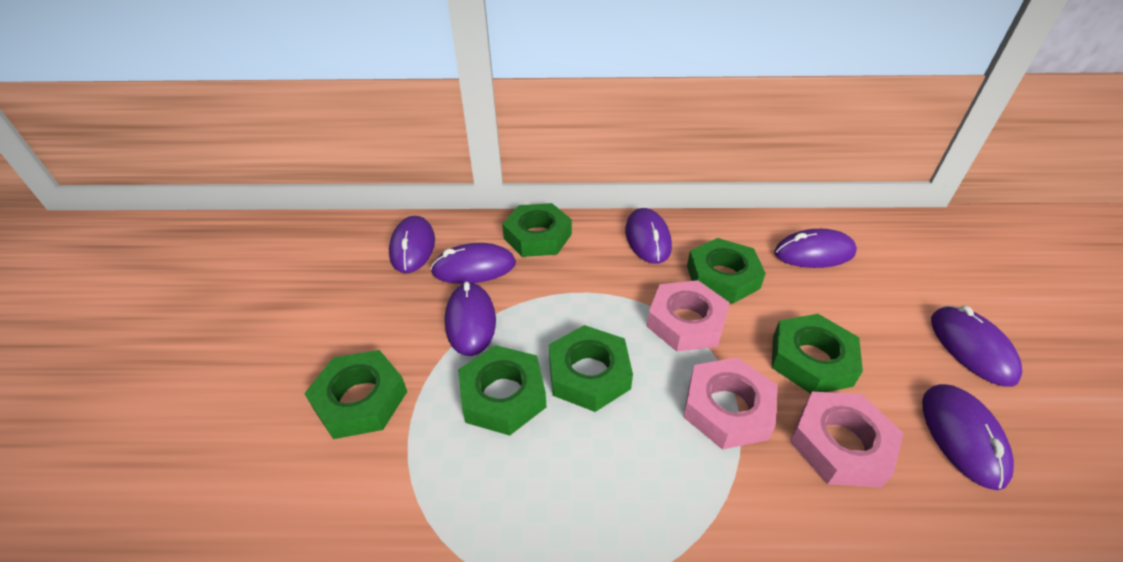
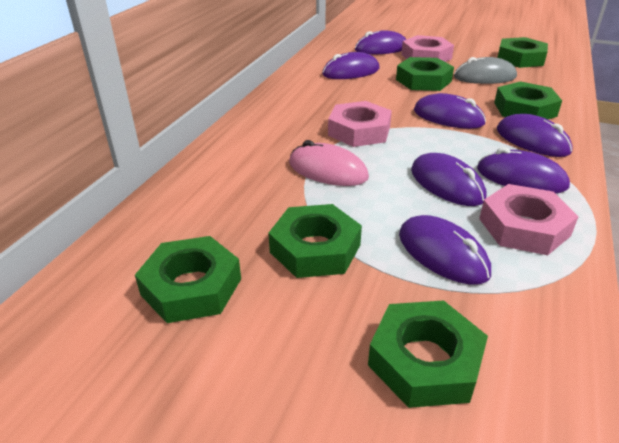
grey mouse: none = 0 -> [454,57,517,84] = 1
pink mouse: none = 0 -> [289,140,369,186] = 1

